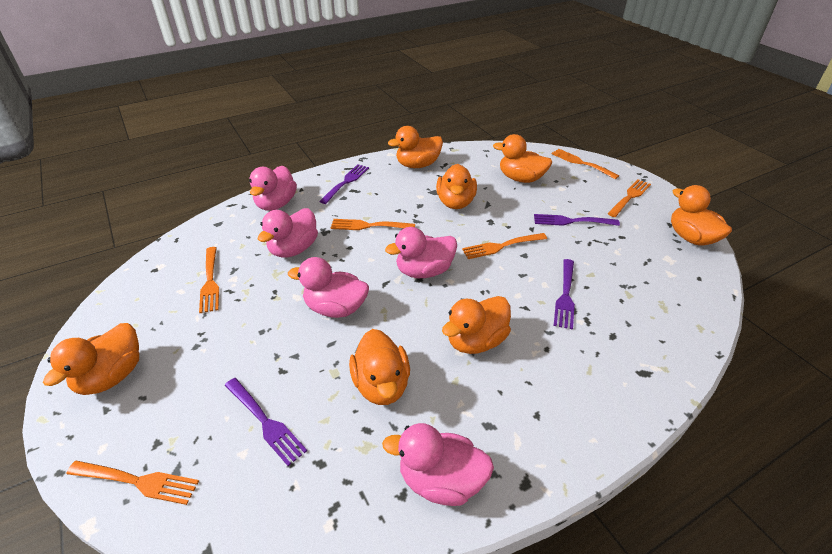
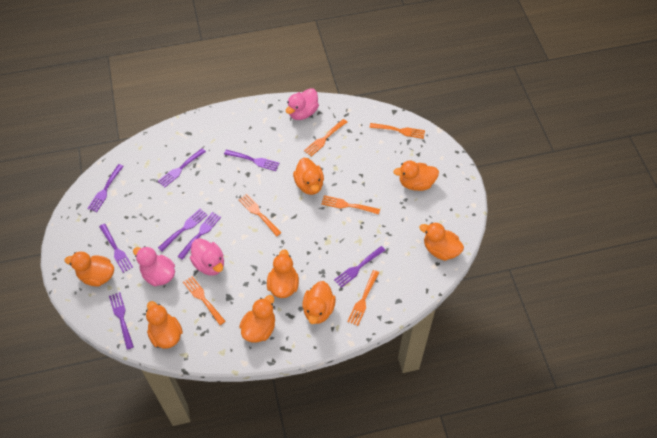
orange duck: [43,323,139,395] [349,329,410,405] [388,126,443,168] [436,164,477,209] [442,296,511,354] [493,134,552,183] [671,185,732,246] = 7 -> [65,252,114,286] [146,301,183,349] [239,295,275,343] [267,249,299,298] [293,158,324,195] [302,281,336,324] [393,161,439,191] [419,222,464,261] = 8
pink duck: [249,166,297,211] [258,208,318,258] [288,257,369,318] [382,423,494,506] [385,227,457,278] = 5 -> [133,246,175,286] [190,238,224,276] [286,88,319,120] = 3
purple fork: [225,378,307,466] [319,164,369,204] [534,214,620,226] [554,259,575,330] = 4 -> [87,164,124,212] [99,224,133,273] [109,292,134,350] [158,148,206,188] [158,209,208,251] [177,212,221,260] [224,150,280,171] [334,246,386,288] = 8

